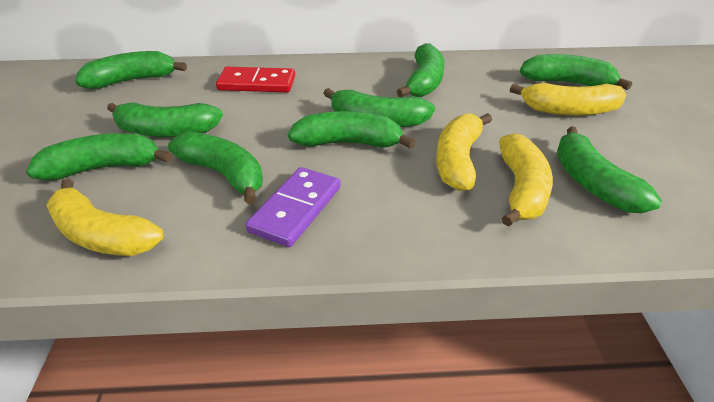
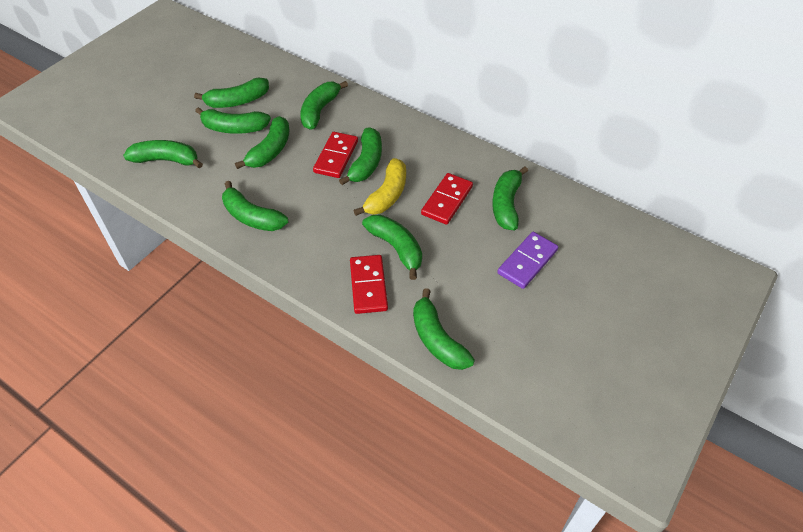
green banana: [26,133,172,181] [75,51,187,89] [107,102,223,137] [168,131,263,204] [288,111,415,149] [323,88,435,127] [397,43,444,97] [520,54,632,90] [556,127,662,213] = 9 -> [123,140,203,169] [194,78,269,108] [195,107,271,134] [222,181,288,231] [235,116,290,169] [300,81,348,129] [339,127,382,185] [362,214,422,280] [413,288,475,370] [492,166,528,230] = 10
red domino: [216,67,295,92] = 1 -> [313,132,358,178] [350,255,388,314] [421,173,473,225] = 3
yellow banana: [46,179,164,256] [436,113,492,191] [499,133,553,227] [510,83,626,116] = 4 -> [353,158,406,216] = 1

